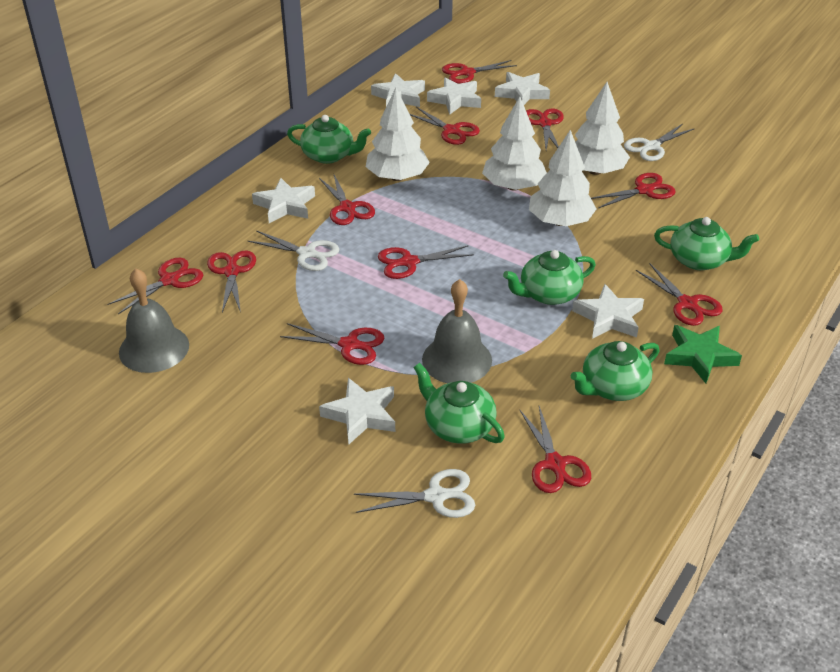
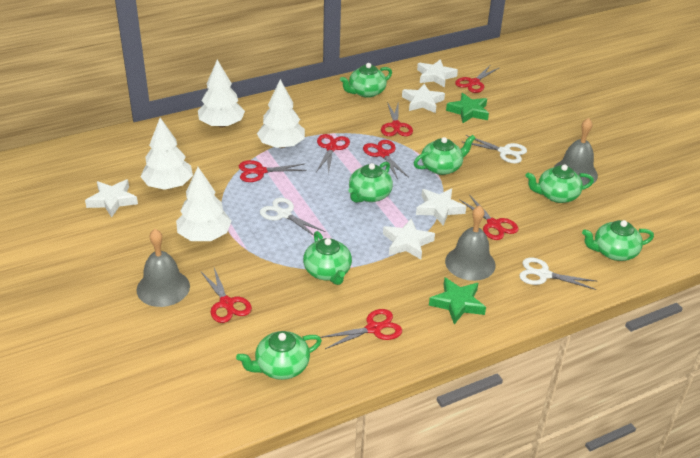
green star: [664,325,742,383] = 1 -> [429,277,486,324] [446,93,489,123] = 2
green teapot: [287,115,371,164] [413,363,505,444] [503,250,596,305] [571,341,659,401] [654,217,759,270] = 5 -> [236,331,322,380] [303,231,352,285] [340,63,392,98] [348,161,393,203] [414,135,476,175] [525,164,594,203] [582,220,654,261] = 7
grey bell: [119,268,189,373] [422,279,492,383] = 2 -> [137,229,190,307] [445,205,496,281] [554,118,598,186] = 3
red scissors: [108,258,203,314] [207,250,256,312] [280,323,385,365] [319,173,375,225] [378,245,474,279] [410,107,480,145] [442,60,517,84] [519,406,591,493] [526,109,564,150] [591,173,676,208] [636,263,723,326] = 11 -> [200,268,252,323] [239,160,307,182] [316,134,350,174] [320,309,402,349] [363,140,408,179] [381,102,413,136] [455,66,500,93] [459,195,518,240] = 8
white star: [252,178,315,223] [319,378,395,445] [371,73,425,107] [427,77,481,115] [495,72,550,105] [572,284,644,339] = 6 -> [85,179,138,218] [383,219,435,259] [402,84,445,113] [416,188,466,226] [417,59,458,87] = 5

